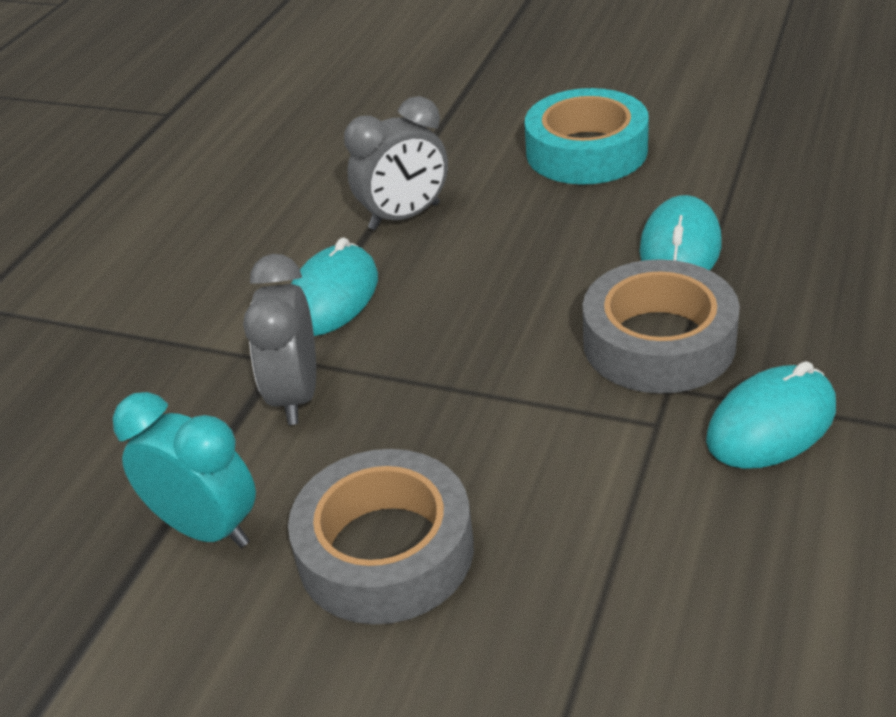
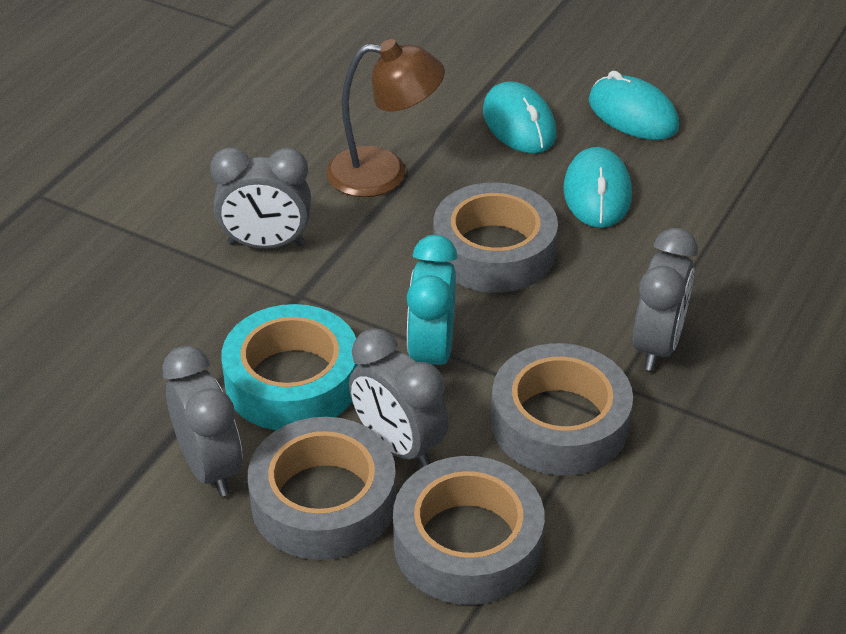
brown lamp: none = 0 -> [326,39,445,197] = 1
grey clock: [243,254,316,425] [344,96,448,230] = 2 -> [162,345,243,497] [210,147,311,249] [349,328,449,467] [633,228,698,371] = 4
grey tape: [288,449,474,624] [583,259,740,394] = 2 -> [248,417,396,560] [393,456,545,605] [433,182,558,293] [491,343,633,476] = 4

